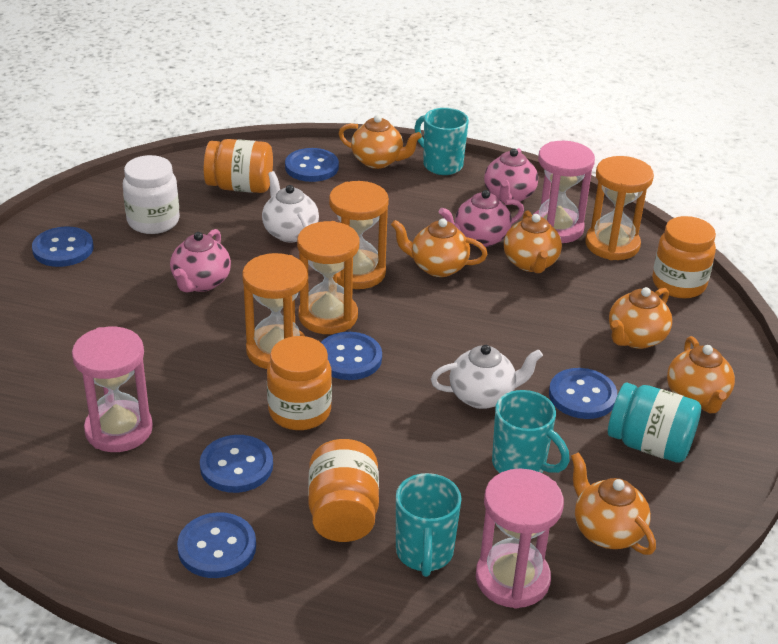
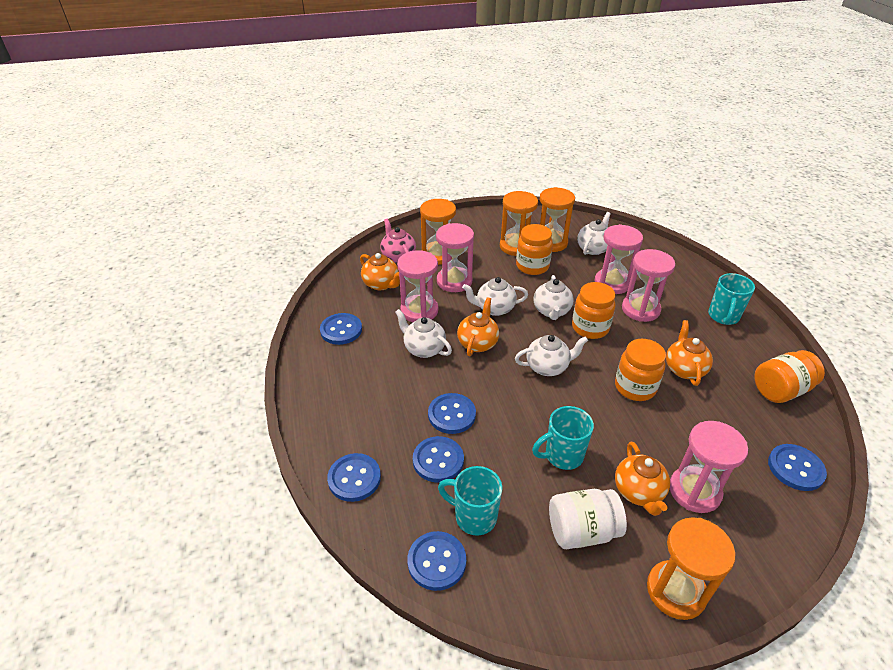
orange teapot: [338,115,422,169] [391,218,487,277] [504,210,562,273] [571,452,656,555] [609,287,672,349] [667,336,735,413] = 6 -> [360,253,400,290] [457,297,499,356] [615,442,670,516] [666,320,713,386] = 4
pink hourglass: [72,327,153,452] [476,468,564,609] [533,141,595,243] = 3 -> [397,250,438,322] [436,223,474,292] [595,224,643,294] [622,249,675,322] [670,421,748,513] = 5
pink teapot: [170,229,231,292] [439,190,524,247] [484,148,538,203] = 3 -> [380,219,416,263] = 1
turquoise jar: [608,383,701,463] = 1 -> none = 0
white teapot: [262,171,319,243] [431,345,543,409] = 2 -> [395,309,452,358] [462,277,528,316] [515,335,588,376] [533,275,574,320] [577,212,611,255] = 5

